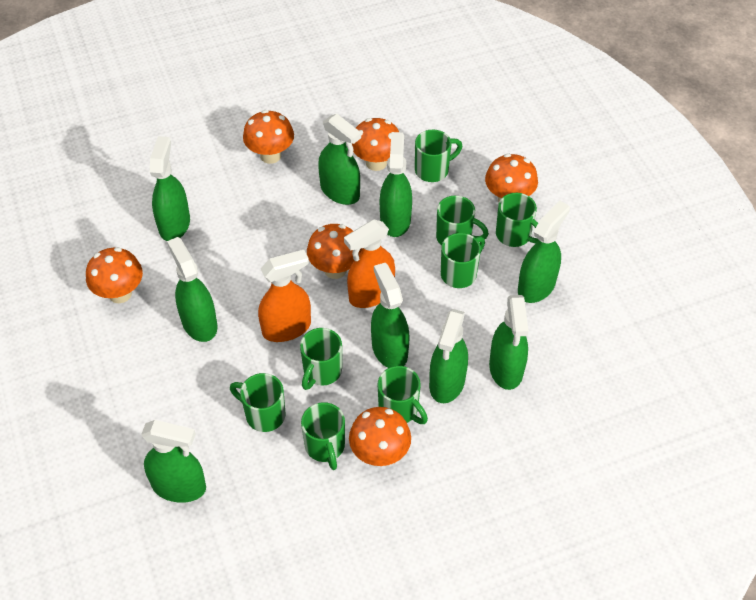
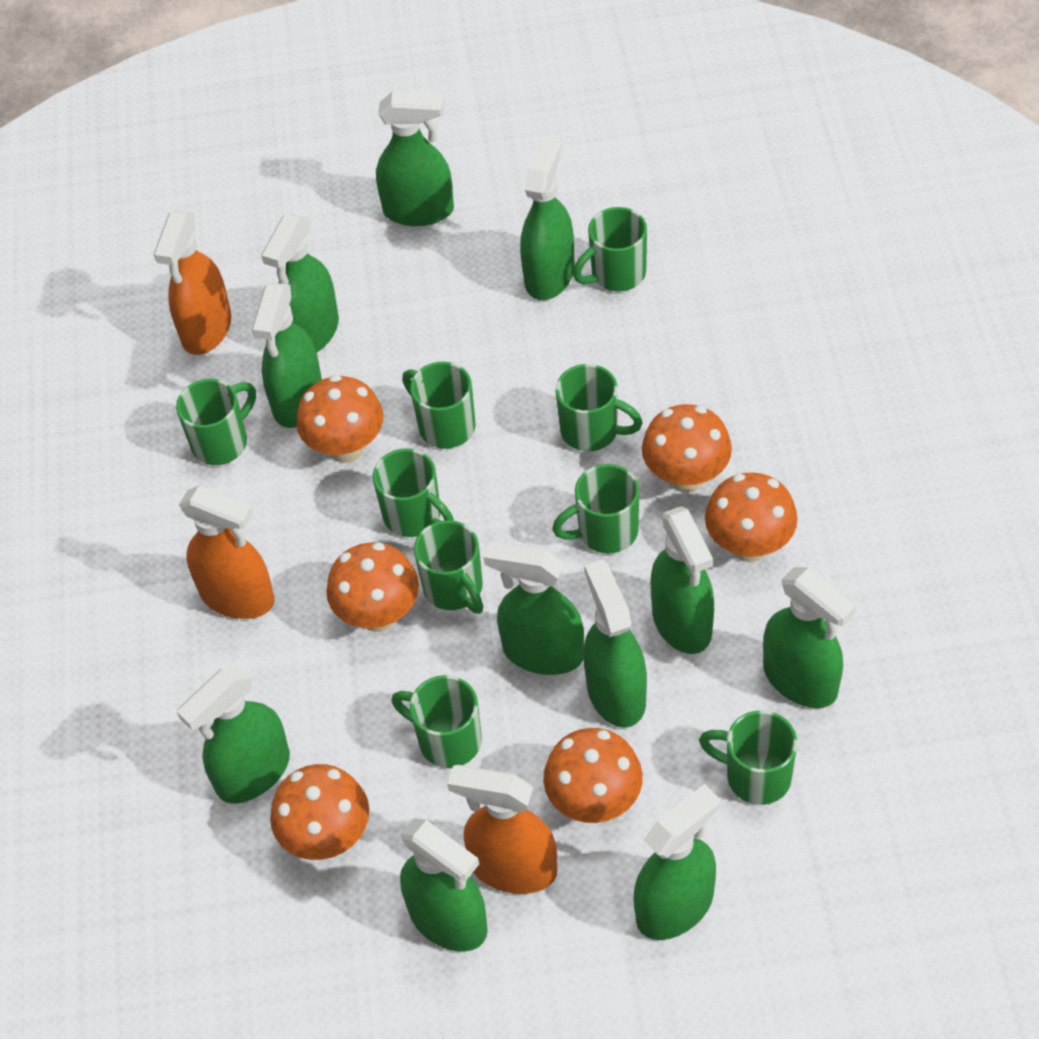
green mug: [230,373,285,432] [300,328,342,390] [301,402,345,470] [378,366,428,424] [415,130,462,182] [436,195,489,246] [441,233,485,288] [496,193,539,247] = 8 -> [176,379,256,465] [373,448,454,537] [391,675,482,768] [402,361,475,449] [414,520,483,614] [552,464,639,554] [556,364,643,451] [573,207,647,292] [699,710,797,805] = 9
green spray bottle: [141,420,206,503] [150,136,190,241] [167,237,217,342] [318,114,361,205] [371,263,410,368] [380,132,412,237] [429,309,468,403] [489,295,528,390] [518,201,570,303] = 9 -> [177,666,290,803] [251,283,322,428] [261,214,339,352] [376,91,454,226] [400,818,488,952] [484,541,584,675] [520,136,575,300] [584,559,647,728] [634,784,719,940] [650,506,714,654] [763,567,856,708] = 11
orange spray bottle: [258,250,311,342] [344,220,395,308] = 2 -> [154,211,231,355] [179,486,274,619] [447,765,557,894] = 3

